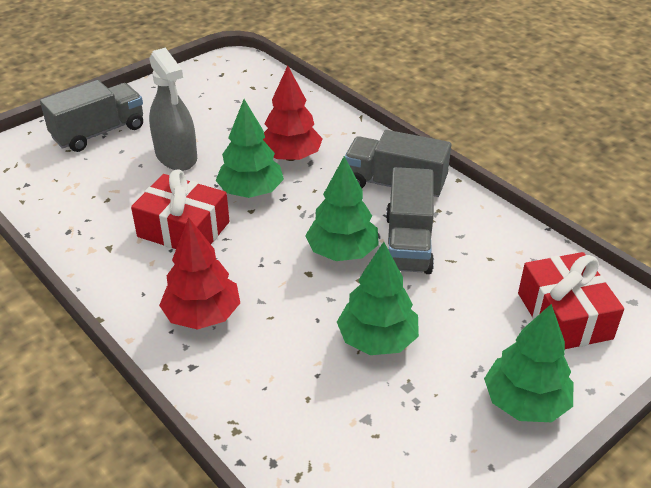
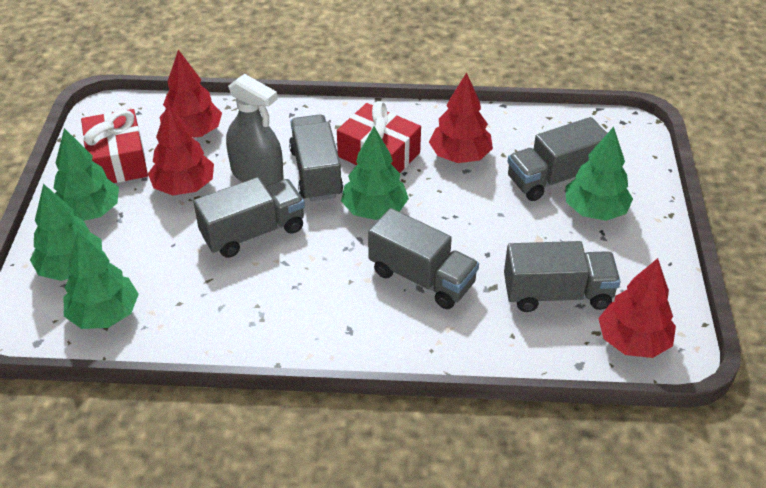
green tree: [215,99,284,198] [305,156,379,261] [337,242,419,355] [484,304,573,422] = 4 -> [30,184,102,281] [54,128,119,221] [64,231,139,329] [341,126,409,220] [566,127,633,221] = 5
grey truck: [40,80,143,152] [345,130,451,197] [386,167,434,274] = 3 -> [193,177,305,258] [289,114,343,201] [368,208,479,309] [504,241,621,312] [507,117,607,201] = 5
red tree: [159,217,240,330] [263,66,323,161] = 2 -> [148,103,214,195] [160,50,222,138] [429,72,493,163] [598,258,676,358] = 4

